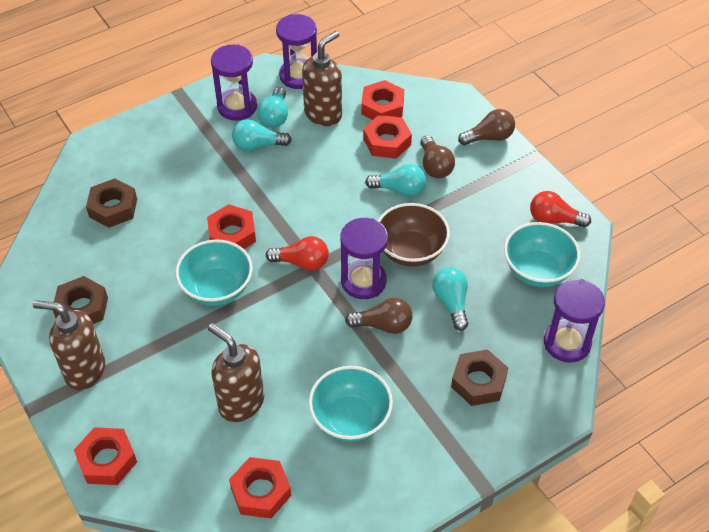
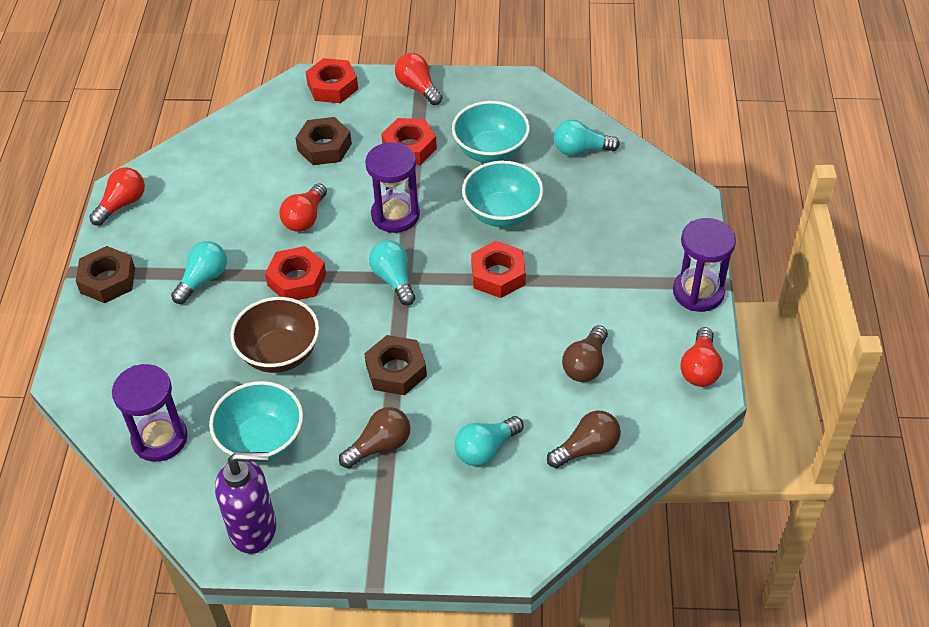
brown soap dispenser: [33,300,105,390] [208,323,264,422] [302,31,342,126] = 3 -> none = 0
purple hourglass: [211,44,257,121] [276,14,317,89] [340,218,388,299] [544,279,605,363] = 4 -> [112,364,188,462] [365,142,420,233] [673,218,736,312] = 3
purple soap dispenser: none = 0 -> [215,452,276,554] = 1
red light bulb: [266,236,329,271] [530,191,591,227] = 2 -> [89,167,145,226] [279,183,327,232] [395,53,442,105] [680,327,723,387] = 4
red nut: [74,427,137,485] [207,204,256,249] [229,457,291,518] [361,80,404,120] [363,115,412,159] = 5 -> [265,246,326,300] [306,58,358,103] [381,118,437,165] [471,241,526,298] = 4

